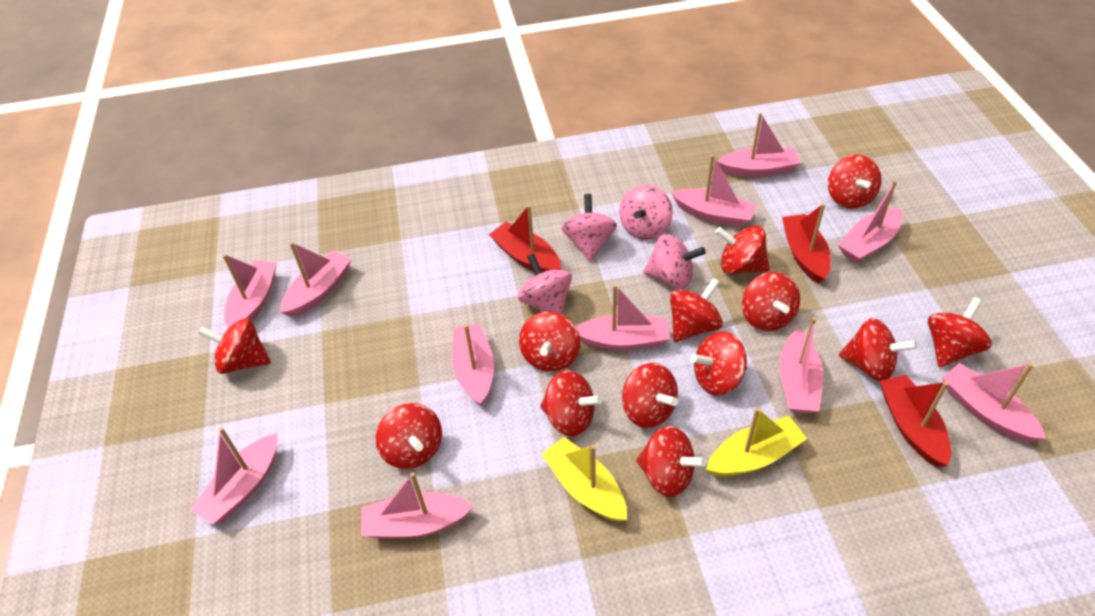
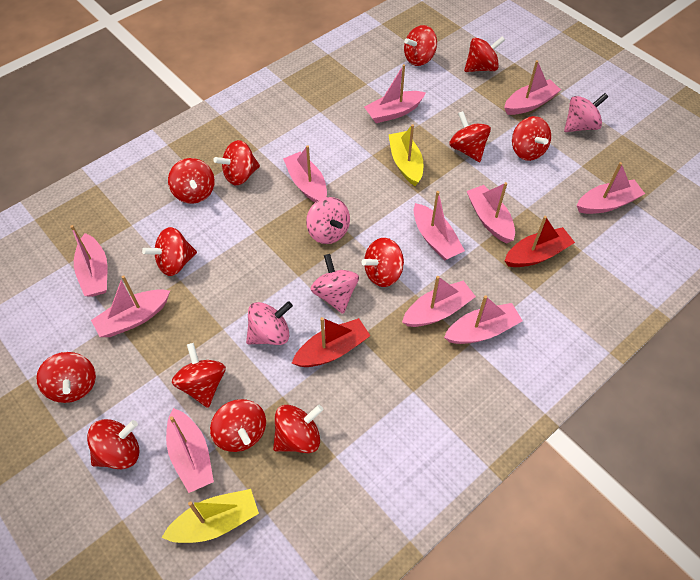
red boat: [489,205,561,273] [782,204,831,284] [880,375,951,467] = 3 -> [292,317,371,367] [504,216,575,267] = 2

